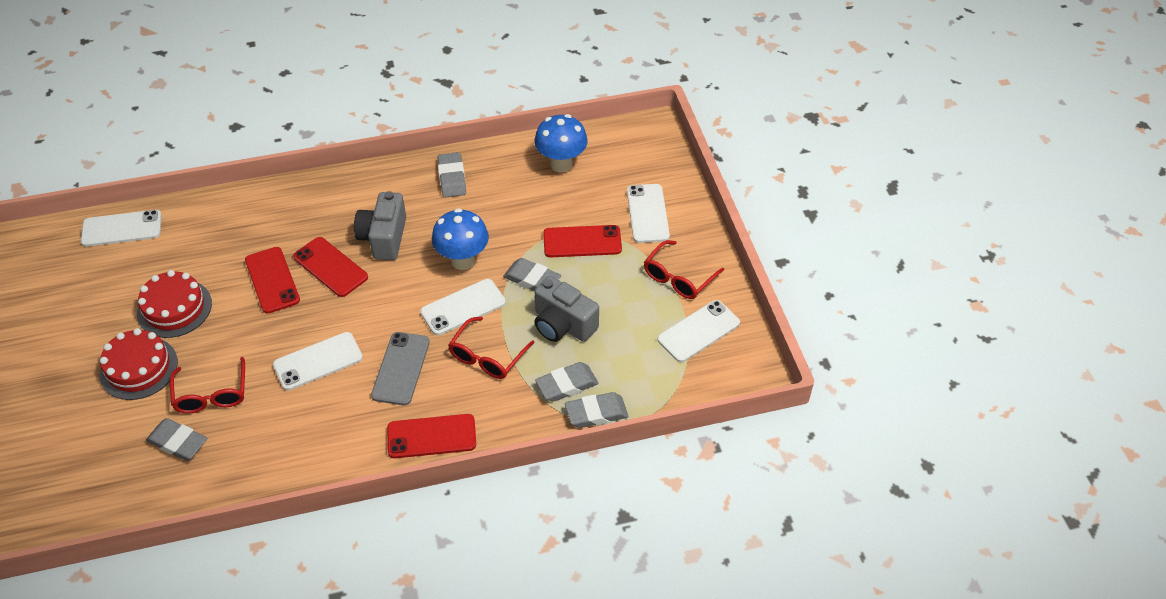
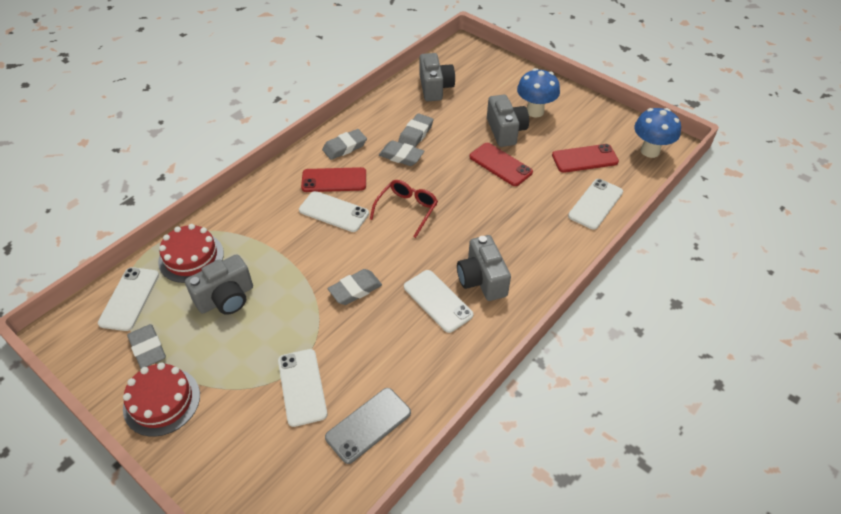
grey camera: [354,191,406,260] [535,276,599,342] = 2 -> [185,254,253,315] [420,53,455,101] [457,235,511,301] [487,95,529,147] = 4
red glasses: [170,357,245,414] [448,317,535,379] [644,240,724,299] = 3 -> [370,180,438,238] = 1
red phone: [245,247,300,314] [293,237,368,297] [387,414,476,458] [543,225,622,257] = 4 -> [301,167,366,192] [469,143,533,186] [552,144,619,173] = 3

